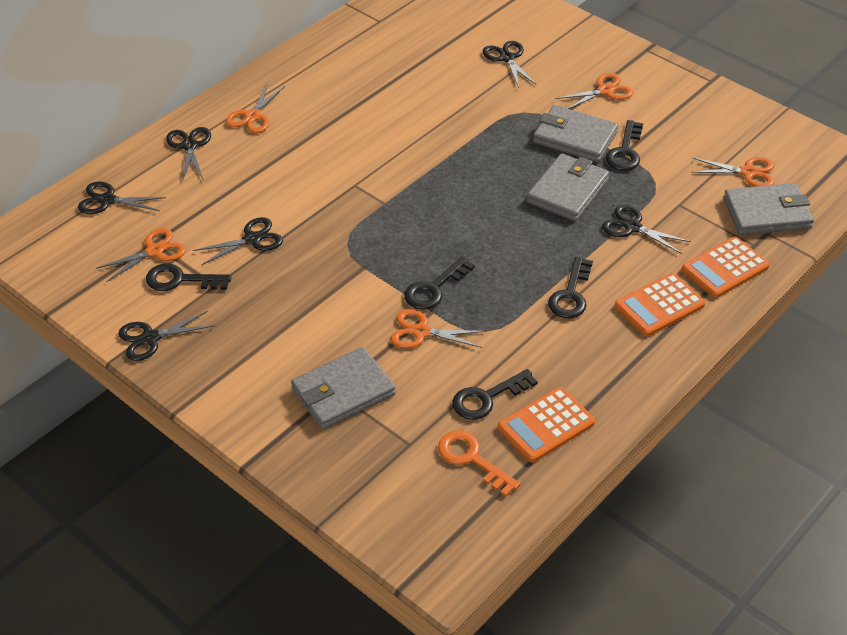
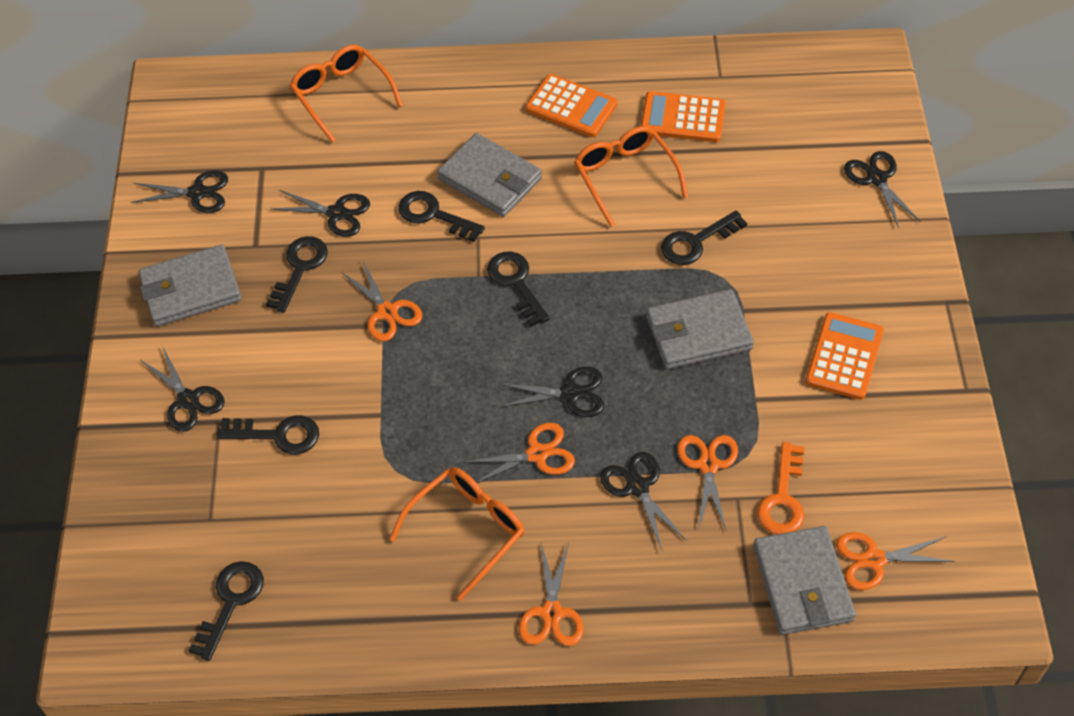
black key: [146,263,231,291] [404,257,475,310] [452,369,538,420] [548,257,593,318] [606,120,643,171] = 5 -> [188,561,264,661] [217,415,319,454] [266,236,328,312] [398,191,485,242] [487,252,550,327] [661,210,747,265] = 6
orange glasses: none = 0 -> [290,45,403,143] [389,467,525,601] [574,126,688,227] = 3

